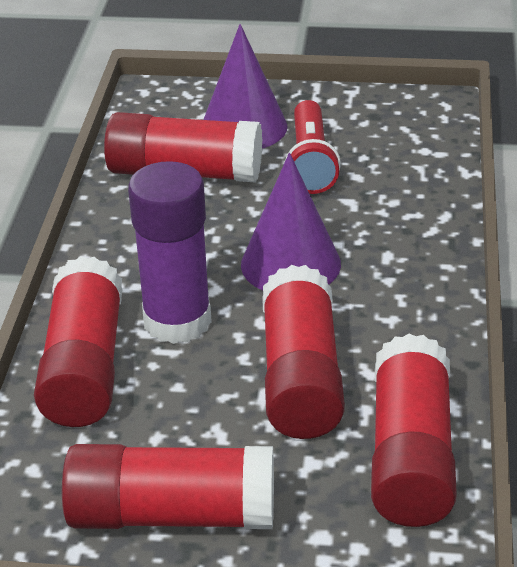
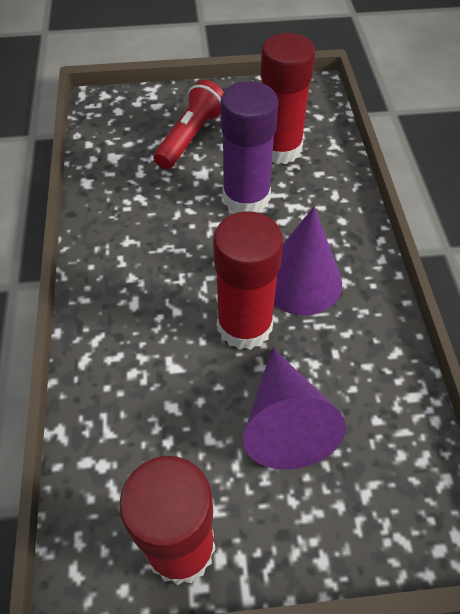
red glue stick: [34,256,122,427] [62,444,274,529] [104,112,263,183] [262,265,345,439] [371,334,457,527] = 5 -> [119,456,215,585] [213,211,283,350] [261,33,315,164] = 3

